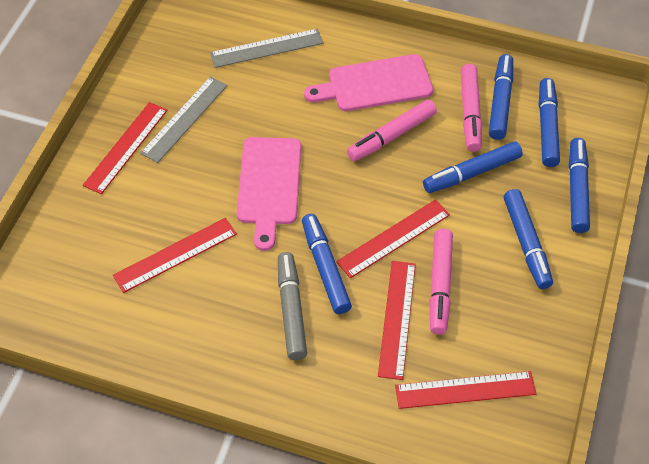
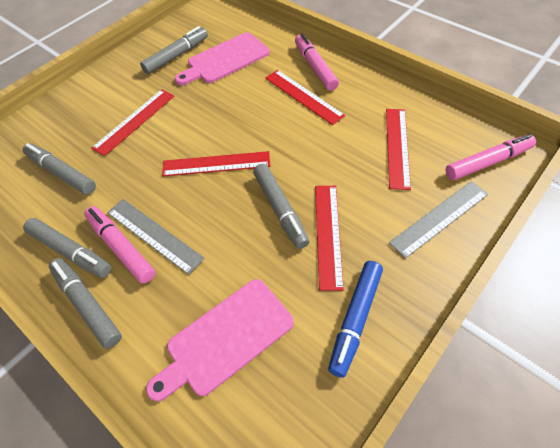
blue marker: [302,214,352,314] [423,141,523,193] [489,54,513,140] [504,189,553,289] [539,78,560,167] [569,138,590,233] = 6 -> [328,261,383,378] = 1
grey marker: [278,252,307,360] = 1 -> [23,143,96,195] [23,218,112,278] [49,258,122,349] [140,26,208,74] [253,164,309,249] = 5

